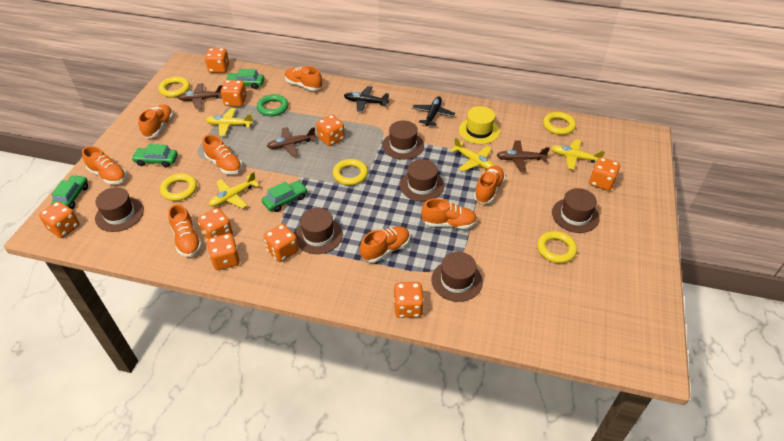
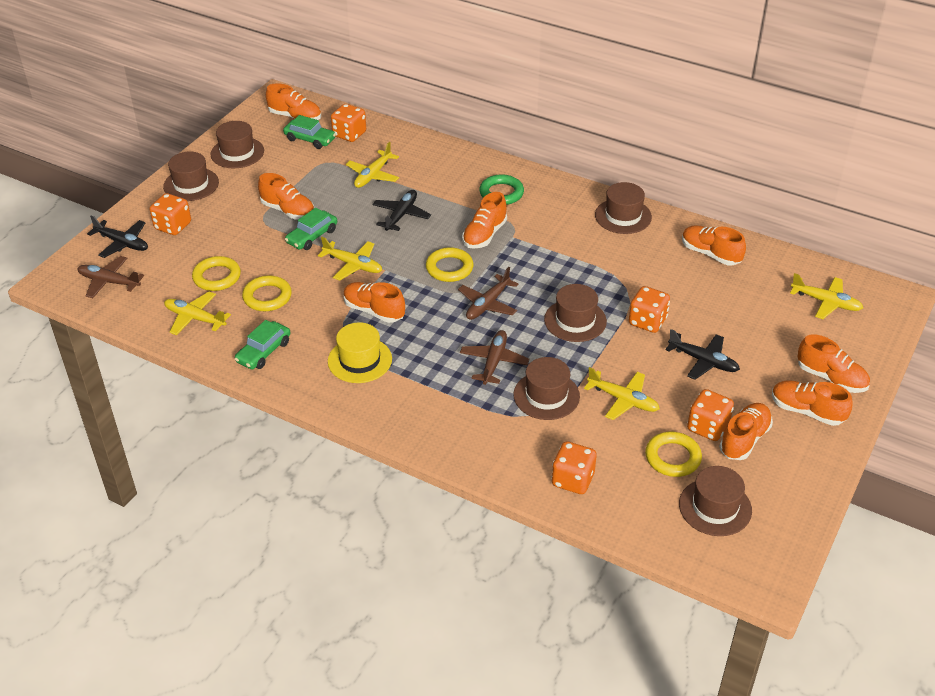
black plane: [344,86,389,112] [413,96,455,126] = 2 -> [87,216,148,258] [373,190,431,231] [665,329,740,380] = 3
green car: [50,175,88,209] [131,144,178,167] [225,69,264,89] [262,181,308,212] = 4 -> [234,320,290,369] [283,115,336,149] [285,208,337,250] = 3
orange dice: [39,201,80,238] [198,208,233,240] [205,48,229,73] [207,233,240,270] [221,80,247,107] [264,224,298,262] [316,115,345,146] [394,282,424,318] [589,157,620,191] = 9 -> [150,193,191,235] [331,104,366,142] [552,441,597,494] [629,286,670,333] [687,389,734,441] = 5
yellow plane: [206,108,253,136] [209,172,260,209] [450,137,495,171] [551,139,605,170] = 4 -> [164,292,231,335] [318,237,382,281] [346,142,399,188] [584,367,660,420] [790,273,863,319] = 5
yellow ring: [159,77,190,97] [160,173,197,201] [333,159,368,185] [537,231,577,263] [543,112,576,135] = 5 -> [192,256,241,291] [242,275,292,311] [426,247,474,282] [645,432,702,477] = 4

